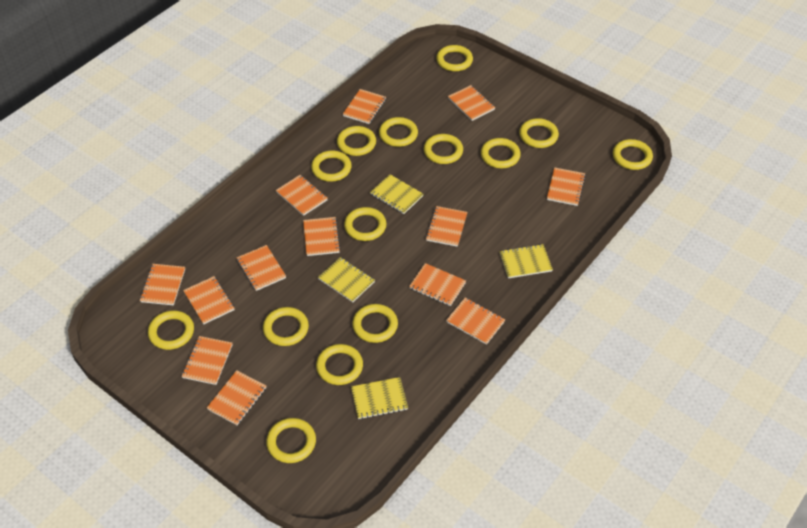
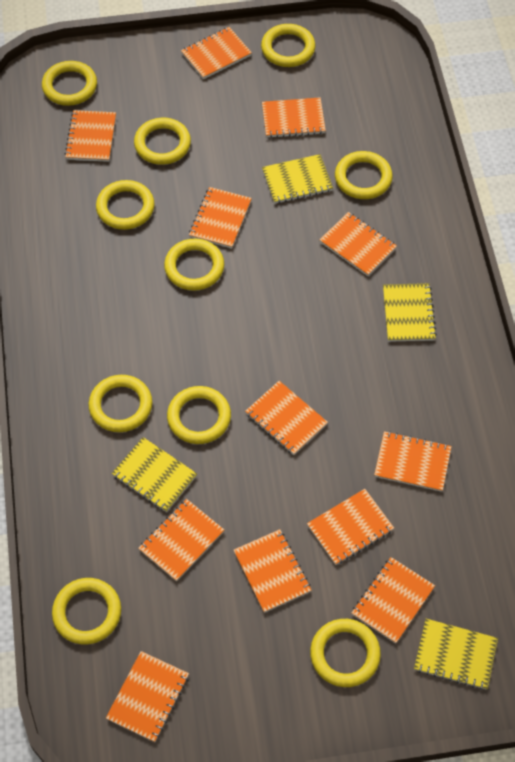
orange notebook: [140,264,185,305] [182,336,233,385] [183,276,234,324] [207,370,266,425] [237,245,286,291] [276,175,328,216] [303,217,341,256] [343,89,386,124] [409,263,466,306] [426,206,467,247] [446,297,505,345] [448,85,495,121] [547,167,586,206] = 13 -> [65,110,116,162] [106,651,189,742] [138,499,224,581] [181,27,252,79] [189,187,252,248] [234,529,311,613] [245,381,328,455] [262,97,326,138] [307,489,394,565] [319,212,397,276] [352,557,435,644] [374,431,452,492] = 12
yellow ring: [148,310,194,350] [263,307,309,346] [266,418,316,463] [311,151,352,182] [316,344,363,385] [337,126,376,156] [344,207,386,241] [352,304,398,343] [379,117,418,147] [424,134,463,164] [436,45,473,71] [481,138,521,168] [519,118,559,148] [613,139,653,170] = 14 -> [42,61,97,106] [52,578,121,645] [89,375,152,432] [96,180,155,230] [134,118,191,165] [164,239,224,291] [167,386,231,444] [261,24,315,67] [310,619,381,687] [335,151,393,199] = 10

